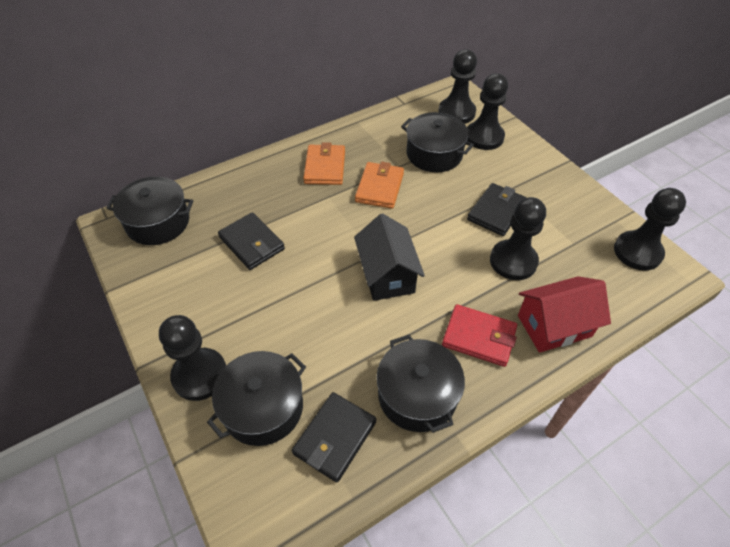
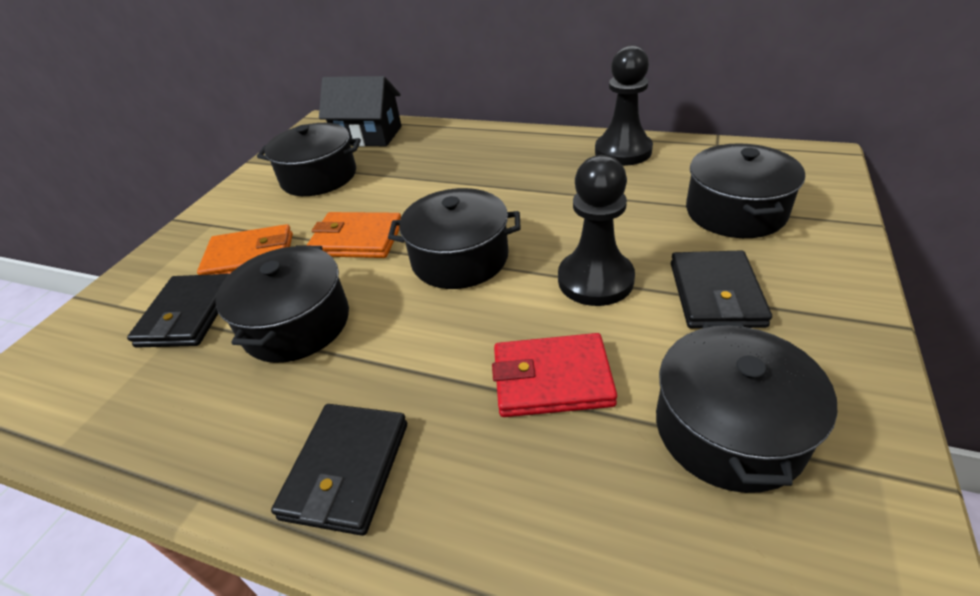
black pawn: [159,315,226,401] [439,49,477,124] [467,73,508,150] [490,197,546,280] [614,188,686,271] = 5 -> [558,155,635,306] [595,45,653,166] = 2
black pot: [106,176,193,245] [207,351,306,446] [377,335,465,433] [401,112,474,172] = 4 -> [215,245,349,363] [257,123,361,196] [388,188,521,289] [656,322,837,493] [686,143,805,238] = 5
red house: [518,276,611,353] = 1 -> none = 0

